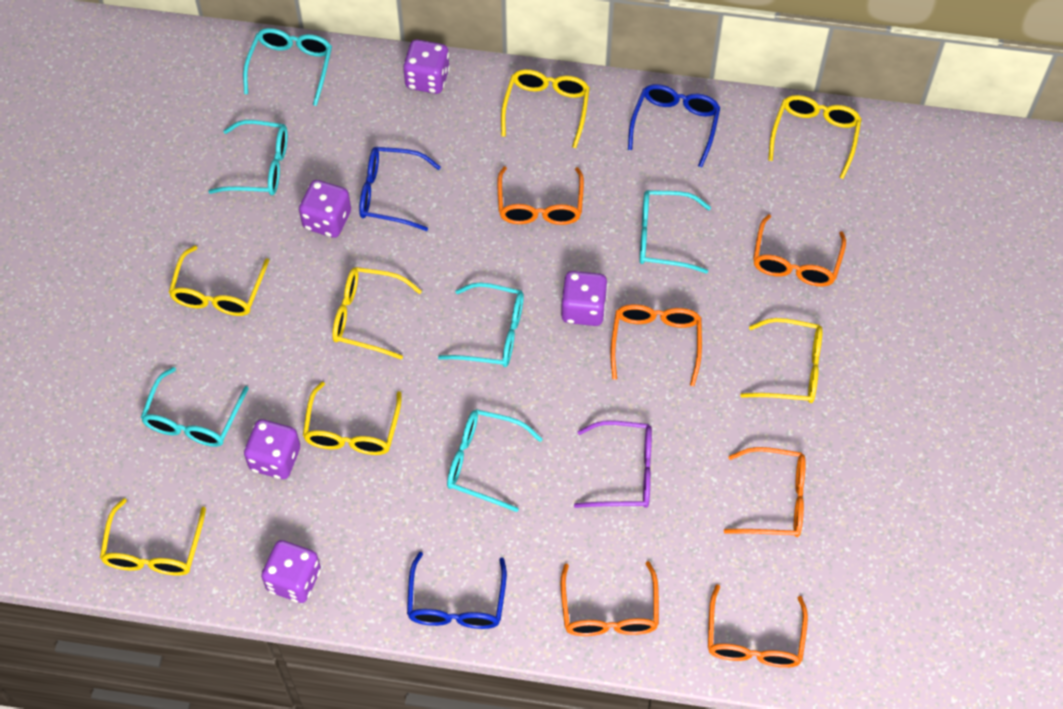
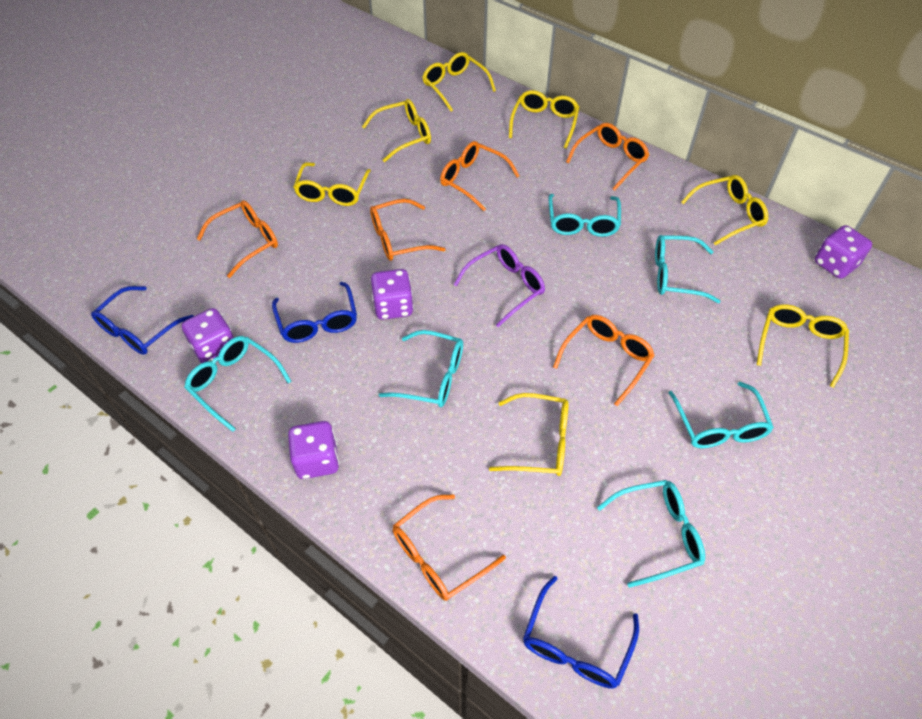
purple dice: [244,419,300,479] [261,540,321,603] [299,180,351,238] [403,39,450,94] [561,271,608,326] = 5 -> [182,308,234,363] [288,421,339,479] [371,269,414,320] [815,225,872,279] = 4

